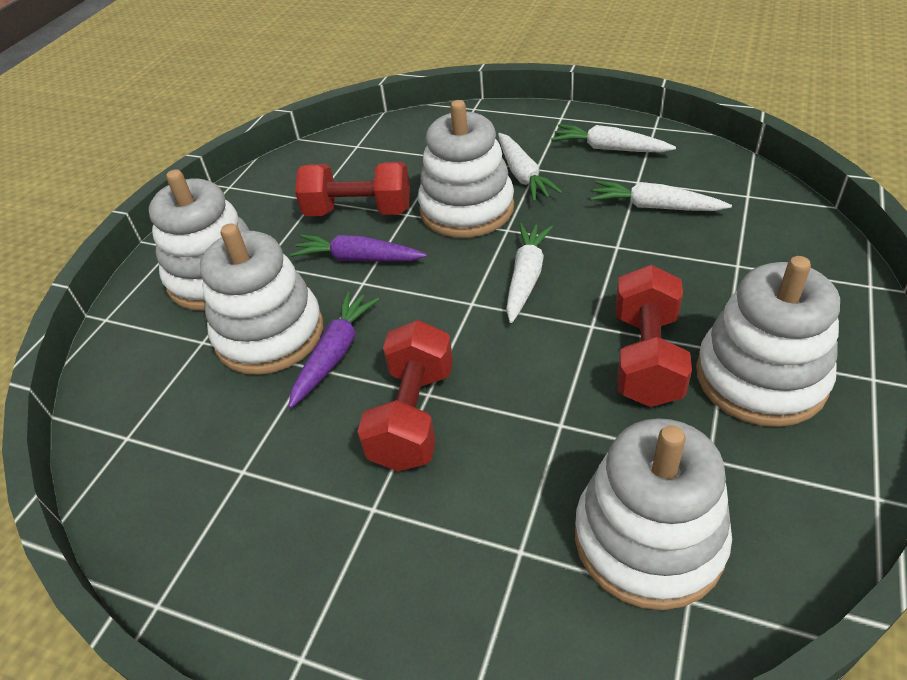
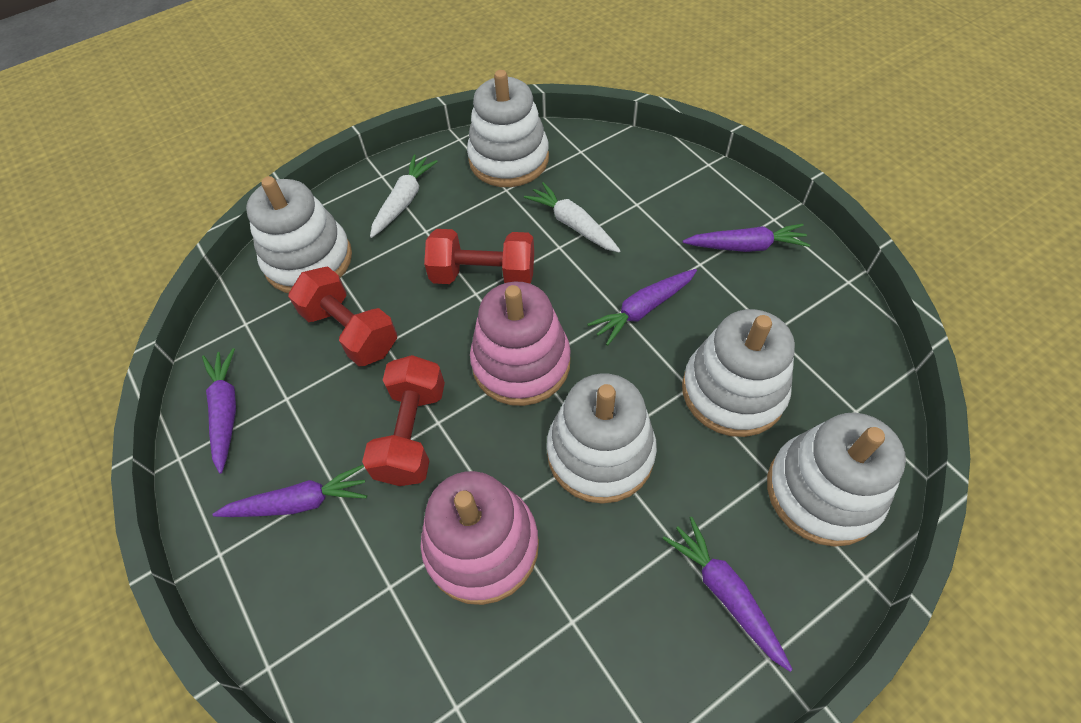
pink stacking toy: none = 0 -> [421,471,539,605] [470,282,571,406] = 2
purple carrot: [288,291,379,408] [290,235,427,262] = 2 -> [202,348,236,474] [212,465,367,517] [587,269,697,346] [663,517,793,672] [683,224,810,252] = 5
white carrot: [498,133,562,201] [506,223,553,323] [551,124,676,152] [590,181,732,211] = 4 -> [370,154,438,238] [524,182,621,252] = 2

